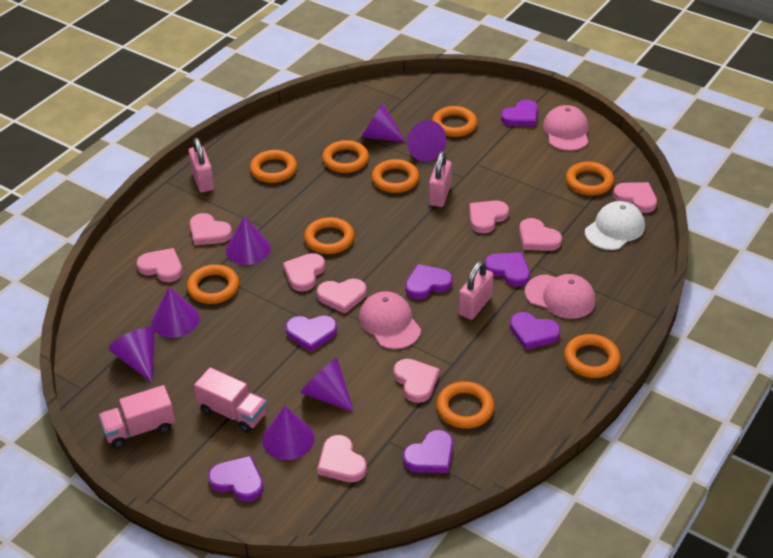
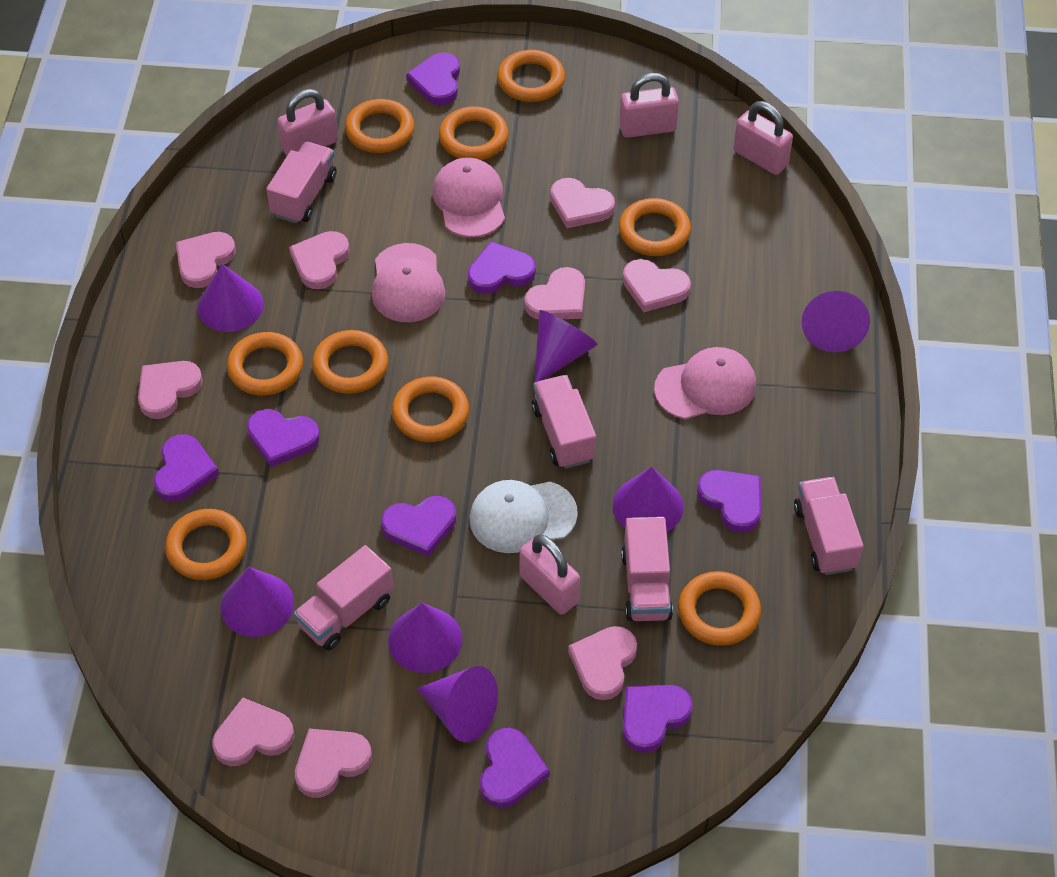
pink padlock: [189,138,214,192] [429,151,452,207] [458,261,494,320] = 3 -> [277,89,338,156] [519,534,580,615] [619,73,679,138] [734,101,793,175] = 4
pink truck: [99,385,175,449] [194,367,267,433] = 2 -> [266,141,337,223] [294,545,393,650] [532,375,596,469] [621,517,673,621] [794,477,864,575] = 5
purple heart: [208,456,263,501] [286,316,337,352] [403,430,453,473] [405,264,453,299] [485,253,530,286] [501,100,538,126] [510,312,560,350] = 7 -> [154,434,219,502] [247,409,320,467] [381,496,456,557] [406,52,460,105] [468,242,536,294] [480,728,550,808] [623,685,693,753] [697,470,762,533] = 8

